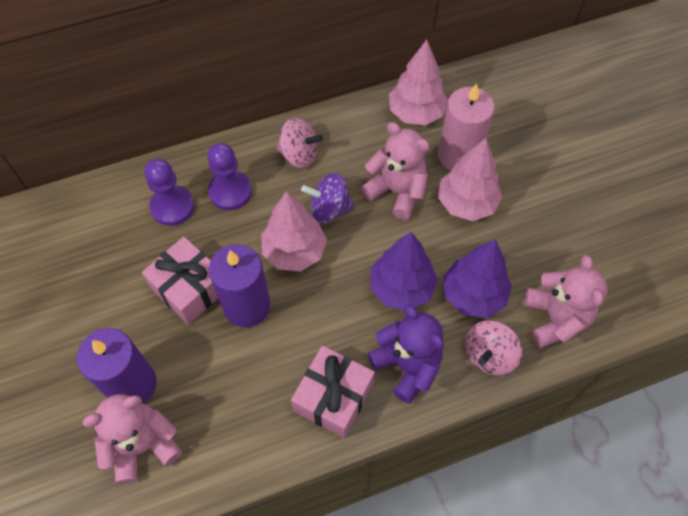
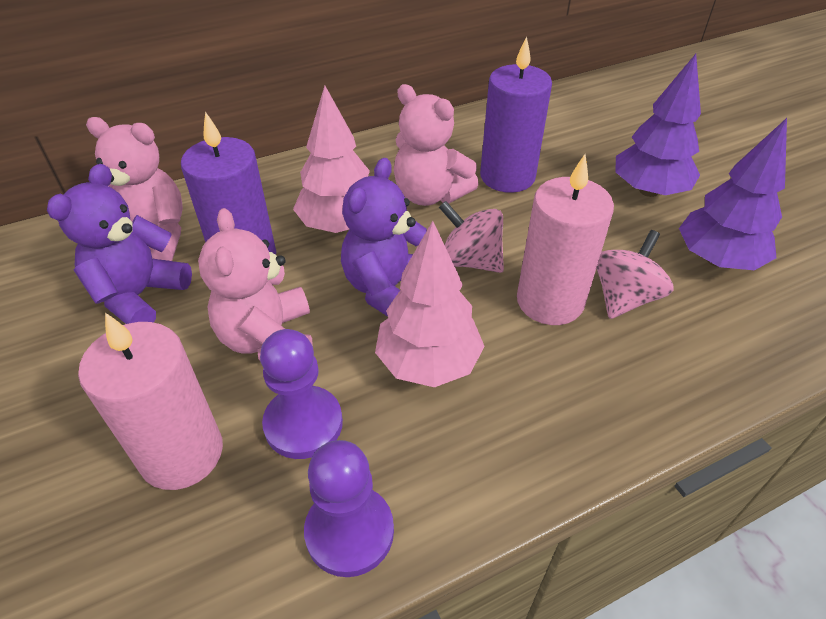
pink candle: [438,83,495,171] = 1 -> [78,313,223,490] [517,154,614,325] = 2
pink gift: [141,237,218,325] [291,345,375,438] = 2 -> none = 0
pink tree: [261,191,327,272] [389,40,448,125] [438,138,503,221] = 3 -> [293,86,370,233] [375,221,485,387] = 2
purple spinning top: [301,173,355,224] = 1 -> none = 0
purple teddy bear: [368,304,444,404] = 1 -> [47,164,192,324] [341,158,427,317] = 2

